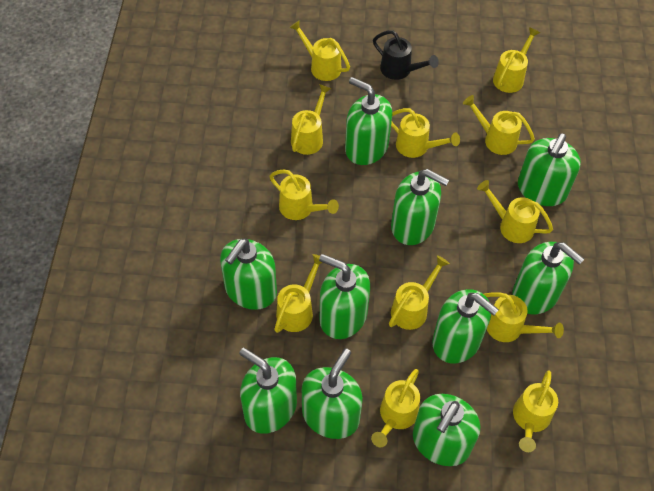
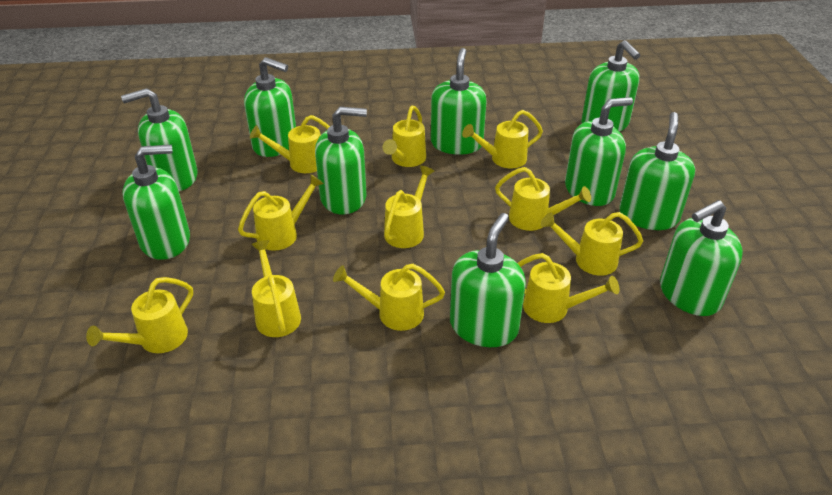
black watering can: [373,30,439,80] = 1 -> none = 0
yellow watering can: [269,169,339,220] [274,254,323,333] [290,20,350,81] [291,84,332,155] [371,369,420,447] [389,256,450,330] [391,108,460,158] [463,95,535,155] [477,180,553,243] [484,292,564,342] [493,27,540,93] [513,371,558,452] = 12 -> [86,277,193,353] [238,174,324,251] [250,115,330,173] [251,240,301,337] [333,264,445,331] [383,106,426,167] [384,165,435,248] [462,110,543,168] [495,167,591,231] [518,253,619,323] [540,212,643,276] = 11

